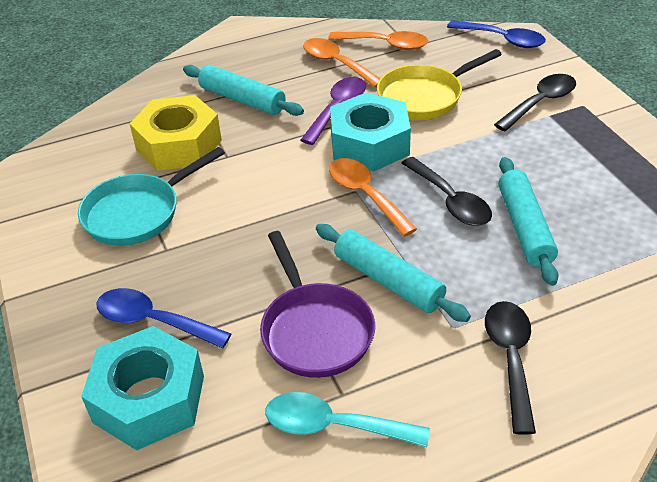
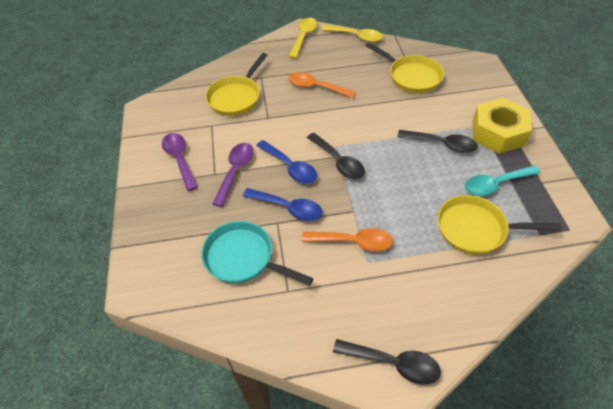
orange spoon: [303,38,381,87] [328,31,428,50] [329,158,417,237] = 3 -> [288,72,355,98] [302,228,393,252] = 2
purple pan: [260,231,375,378] = 1 -> none = 0
purple spoon: [300,77,366,145] = 1 -> [162,133,198,191] [213,143,254,207] = 2
turquoise nut: [81,326,204,450] [330,92,411,172] = 2 -> none = 0
turquoise rolling pin: [183,65,304,116] [316,224,471,322] [498,157,559,286] = 3 -> none = 0
yellow pan: [377,49,502,120] = 1 -> [205,53,267,116] [365,42,444,93] [437,195,562,254] = 3
yellow spoon: none = 0 -> [288,18,317,59] [322,25,383,42] = 2

